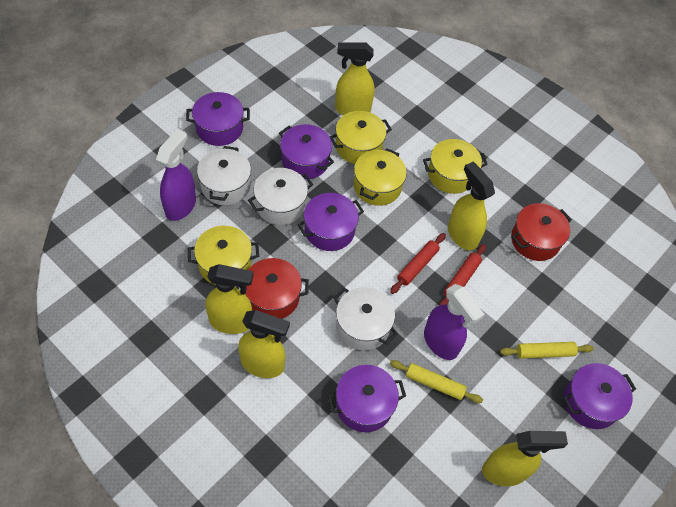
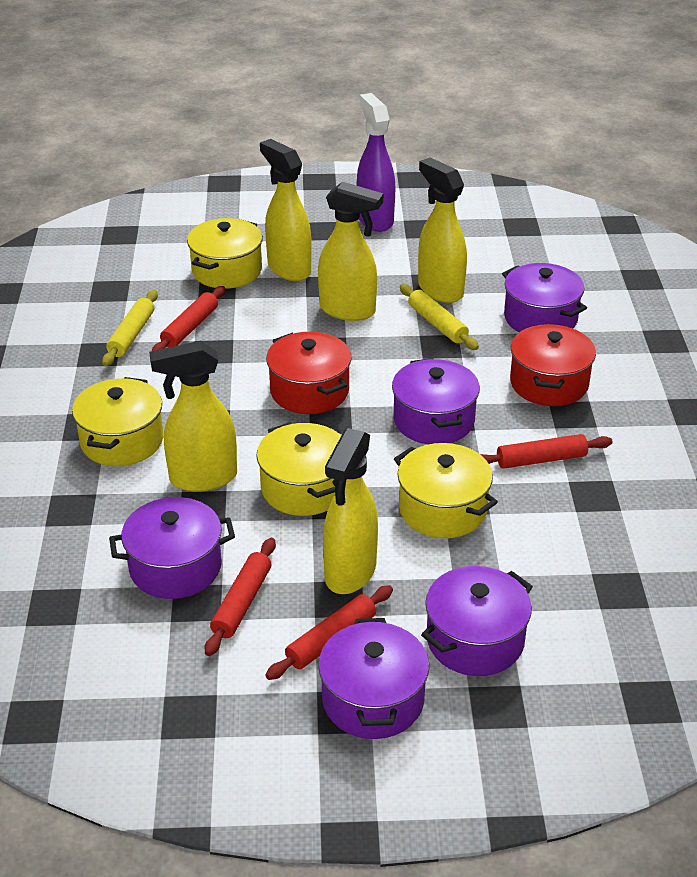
purple spray bottle: [156,129,196,221] [424,284,485,360] = 2 -> [357,93,395,232] = 1
red rolling pin: [390,233,446,294] [439,244,486,305] = 2 -> [152,286,225,351] [205,538,276,656] [265,585,393,680] [480,434,613,469] = 4
white pot: [197,146,251,205] [248,168,313,225] [334,287,398,350] = 3 -> none = 0

